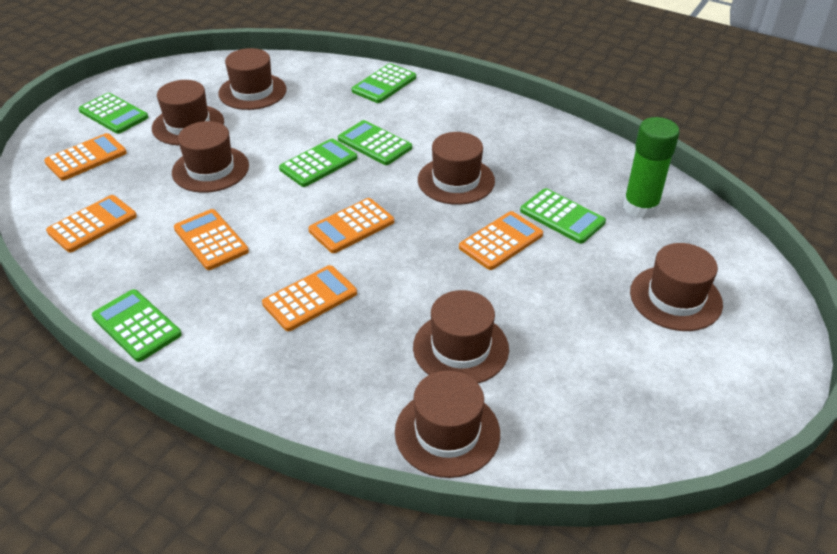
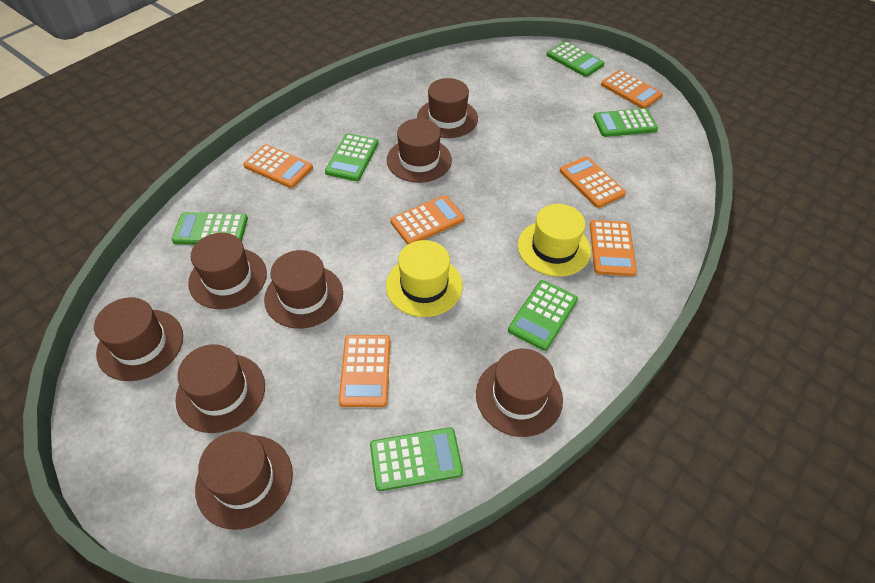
brown hat: [152,80,224,145] [172,121,249,193] [219,48,287,110] [395,370,500,478] [413,290,509,383] [418,132,495,205] [630,243,723,331] = 7 -> [94,297,183,381] [175,344,265,433] [188,233,267,309] [195,431,293,530] [264,250,343,329] [387,118,452,183] [417,78,478,138] [476,349,563,437] = 8
green glue stick: [623,117,680,219] = 1 -> none = 0
yellow hat: none = 0 -> [386,240,463,317] [518,204,591,277] = 2

